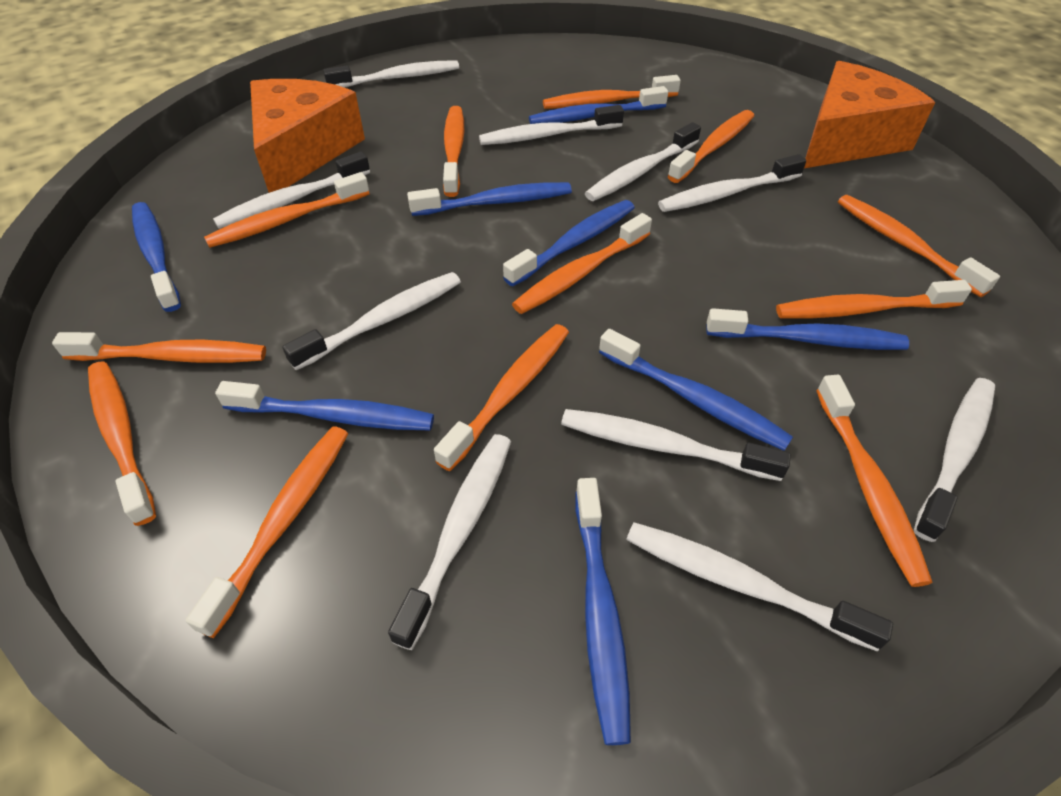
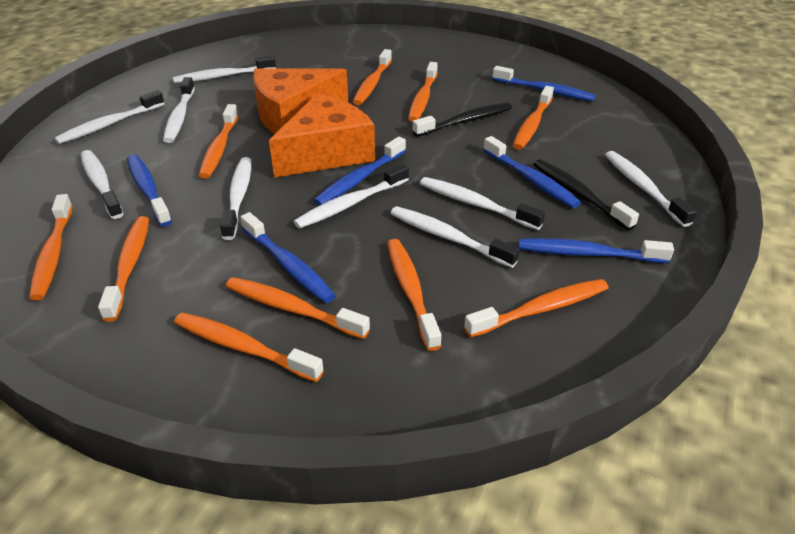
black toothbrush: none = 0 -> [413,103,512,137] [534,159,639,230] = 2
blue toothbrush: [132,202,181,312] [215,381,434,430] [407,182,572,216] [503,200,635,286] [529,86,668,124] [575,478,631,745] [599,329,793,451] [706,308,909,350] = 8 -> [127,155,172,226] [240,212,336,303] [313,137,406,206] [483,136,581,208] [492,66,596,101] [519,238,674,263] = 6
orange toothbrush: [52,332,266,363] [88,361,156,526] [185,426,348,638] [204,172,370,248] [434,324,569,471] [443,106,464,197] [512,213,652,314] [543,75,681,109] [668,110,754,183] [776,280,972,319] [816,375,932,587] [838,195,1000,297] = 12 -> [29,194,73,300] [98,216,149,322] [174,313,324,382] [199,104,238,179] [226,277,370,339] [353,49,392,105] [387,239,441,351] [408,62,438,122] [464,279,608,338] [513,86,554,150] = 10
white toothbrush: [213,152,370,229] [282,272,461,370] [323,60,459,88] [388,434,511,650] [479,105,624,145] [561,409,791,481] [585,122,701,201] [626,522,893,652] [658,154,806,212] [914,378,995,542] = 10 -> [54,90,165,144] [81,150,123,219] [163,77,195,143] [173,55,276,83] [220,157,251,240] [293,164,409,229] [390,206,520,268] [420,177,545,230] [605,151,696,227] = 9

